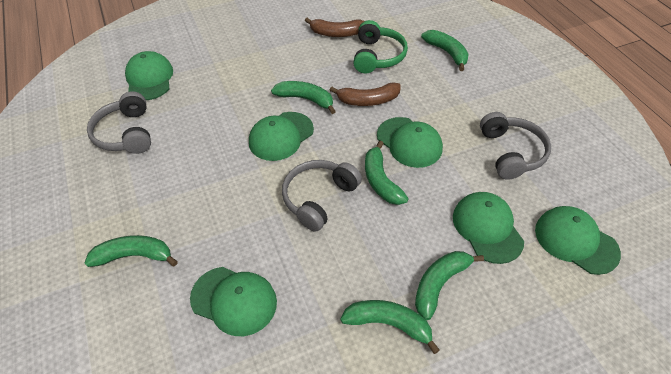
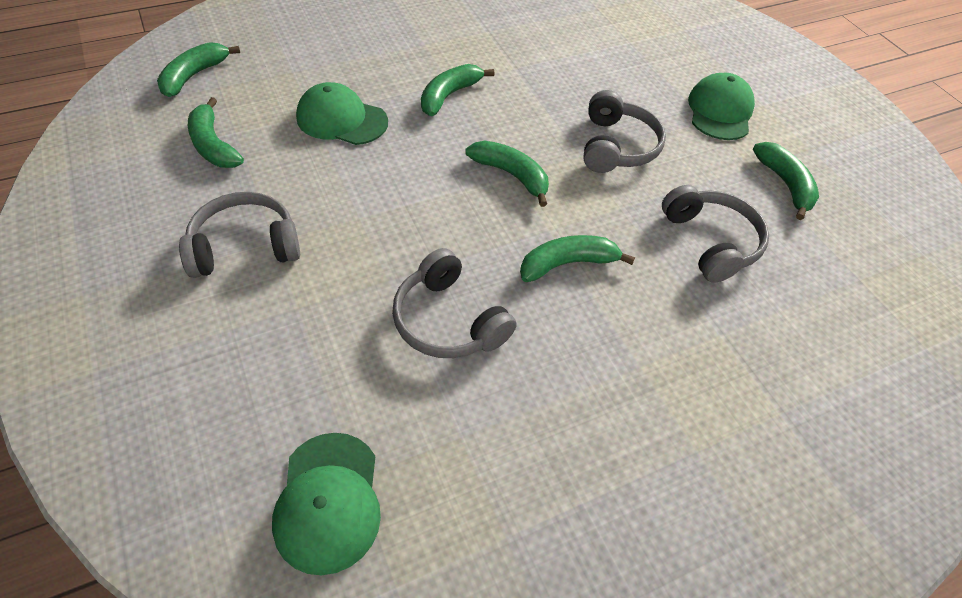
brown banana: [305,18,365,37] [330,82,400,106] = 2 -> none = 0
green cap: [125,51,173,100] [190,267,277,336] [249,112,314,161] [377,117,443,168] [453,192,524,264] [535,206,621,275] = 6 -> [272,433,381,575] [296,82,388,145] [688,73,755,140] = 3
green headphones: [353,20,408,73] = 1 -> none = 0
grey headphones: [87,91,151,154] [282,160,362,232] [480,112,551,179] = 3 -> [179,192,300,278] [392,248,516,358] [583,90,666,173] [662,185,769,283] = 4

